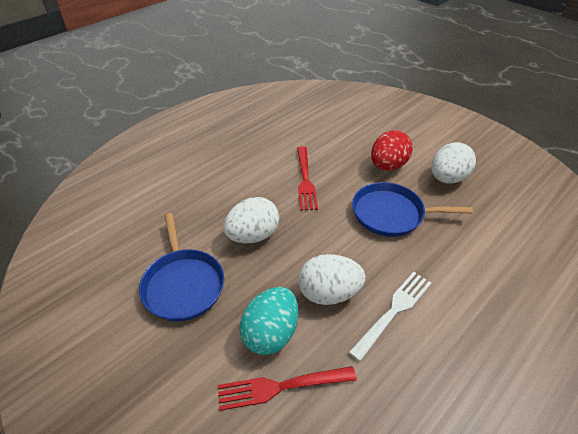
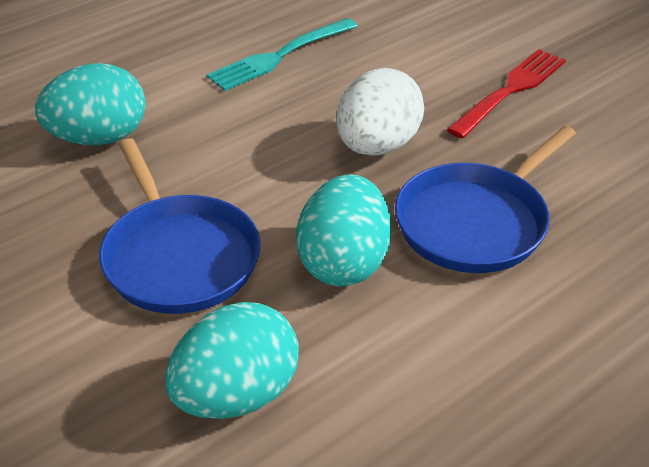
red egg: [371,130,413,171] = 1 -> none = 0
red fork: [218,366,357,411] [297,146,318,211] = 2 -> [447,49,566,139] = 1
turquoise egg: [239,287,298,355] = 1 -> [35,63,145,145] [165,302,299,419] [296,175,391,286] = 3
turquoise fork: none = 0 -> [206,18,358,91] = 1
white egg: [223,197,279,243] [298,254,365,305] [432,142,476,184] = 3 -> [337,68,424,156] = 1
white fork: [349,272,431,361] = 1 -> none = 0

